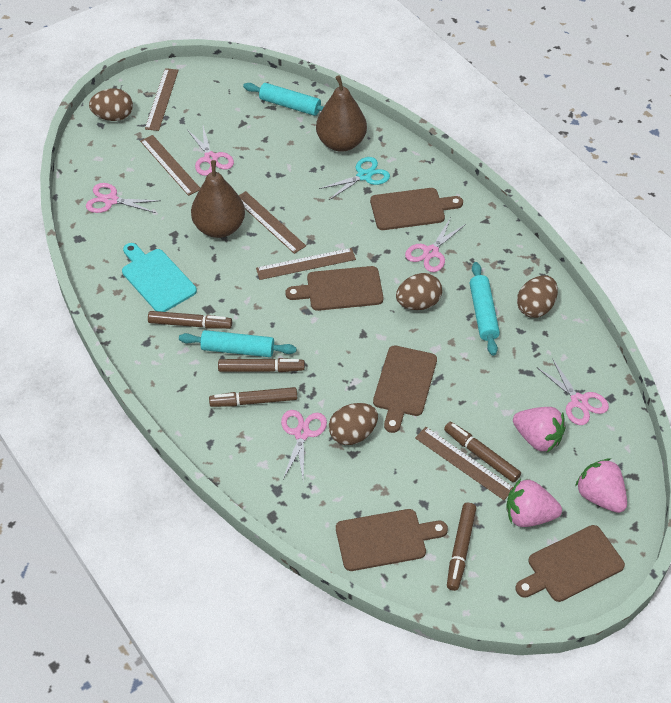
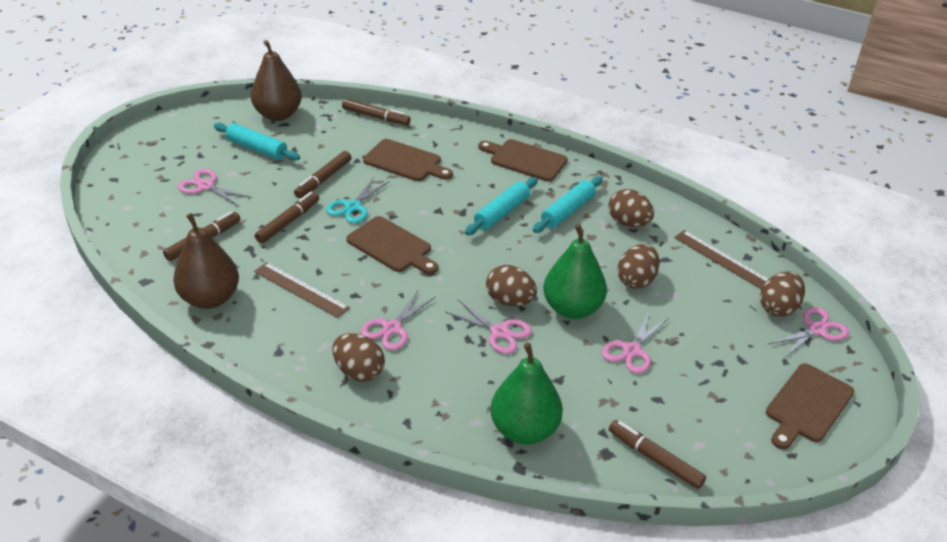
brown cutting board: [285,266,383,311] [336,509,448,571] [370,188,463,230] [373,345,437,433] [515,525,625,602] = 5 -> [346,216,438,274] [363,139,453,181] [478,139,568,182] [766,363,855,450] = 4
brown egg: [89,88,133,121] [329,403,378,445] [396,273,442,310] [517,276,558,318] = 4 -> [332,333,385,382] [486,265,537,306] [608,189,654,227] [618,244,660,289] [760,271,805,317] = 5
brown ruler: [140,135,200,196] [145,68,179,131] [239,191,306,254] [256,248,356,280] [415,427,513,500] = 5 -> [254,262,350,318] [674,230,768,289] = 2
green pear: none = 0 -> [490,343,563,444] [543,224,607,319] = 2
pink strawberry: [506,479,562,527] [513,407,566,452] [575,458,627,513] = 3 -> none = 0
turquoise cutting board: [122,243,197,312] = 1 -> none = 0

